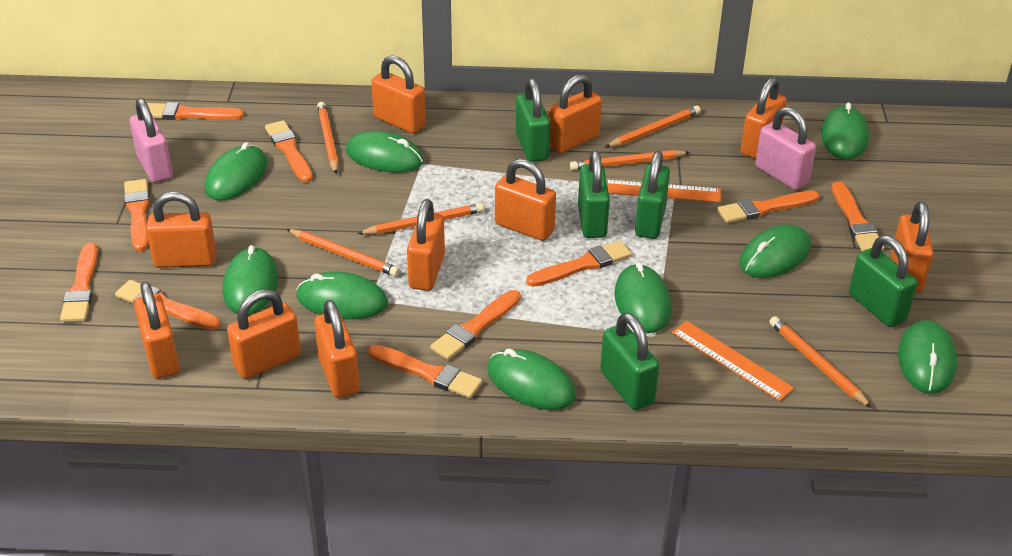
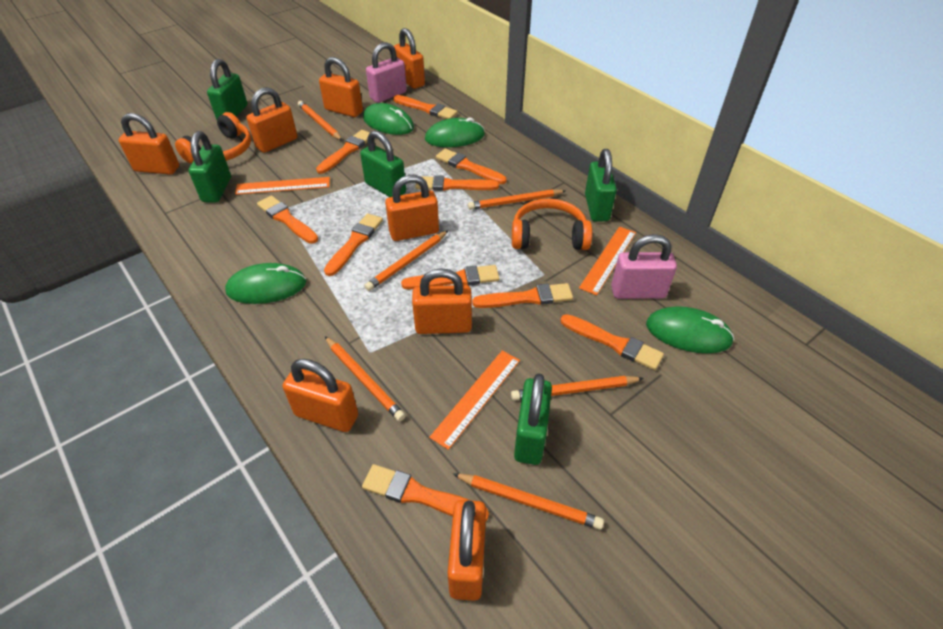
green mouse: [205,142,267,200] [223,245,278,315] [296,272,388,319] [346,130,424,173] [487,349,576,410] [614,262,671,333] [739,224,811,278] [821,102,869,159] [898,320,957,394] = 9 -> [225,263,306,304] [363,103,414,135] [425,117,485,147] [646,307,734,353] = 4
orange headphones: none = 0 -> [175,112,251,163] [512,199,592,250] = 2
orange padlock: [134,282,180,379] [146,192,216,268] [227,289,301,379] [314,300,360,398] [371,55,426,134] [407,199,445,291] [495,159,556,241] [548,74,602,154] [741,77,787,159] [891,201,933,292] = 10 -> [119,113,179,175] [247,87,297,153] [283,359,358,432] [319,57,363,117] [385,175,439,241] [394,28,425,89] [412,268,472,334] [447,500,486,601] = 8
orange ruler: [606,180,721,202] [672,321,794,401] = 2 -> [235,177,330,195] [429,351,520,450] [579,227,636,296] = 3

